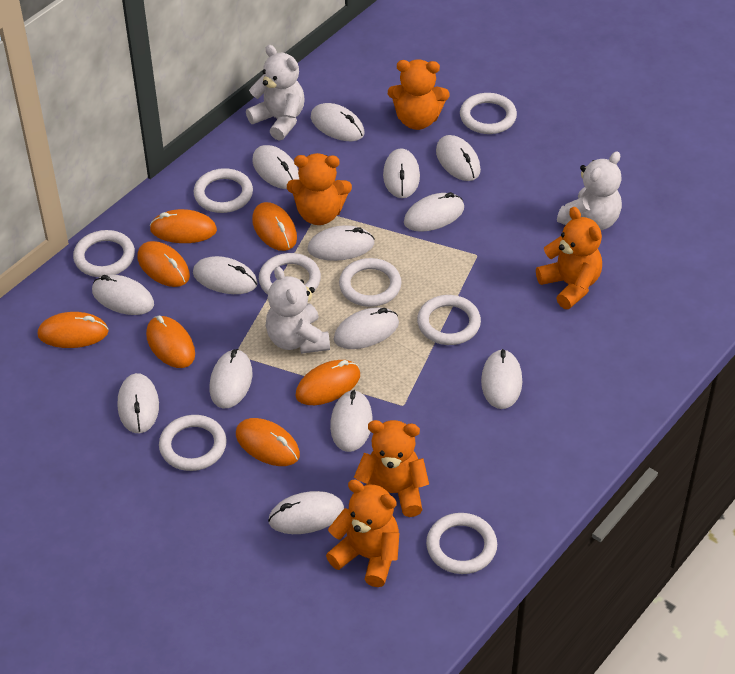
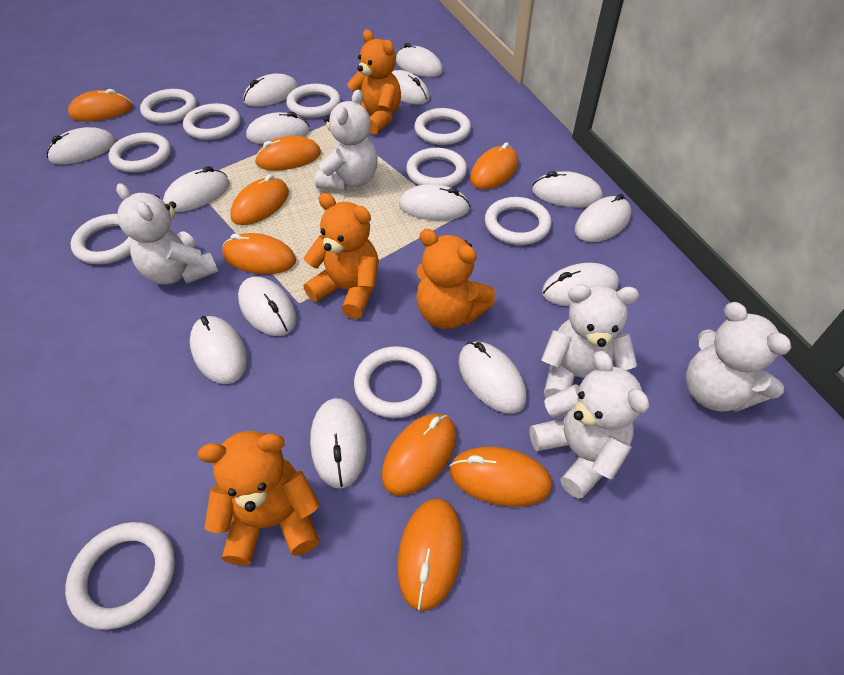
orange mouse: [38,312,109,348] [137,241,190,287] [146,316,195,368] [150,209,217,243] [236,418,300,466] [252,202,297,251] [296,360,360,405] = 7 -> [68,89,133,121] [222,233,296,274] [230,174,289,225] [255,136,321,171] [382,414,456,495] [397,498,463,611] [449,447,552,507] [470,142,518,189] = 8
orange teddy bear: [287,153,352,225] [326,479,399,587] [354,420,429,517] [388,59,450,130] [536,207,602,309] = 5 -> [198,431,320,566] [303,193,379,319] [347,30,401,135] [416,229,495,329] = 4
white ring: [73,230,135,277] [159,415,227,471] [194,168,253,213] [259,253,321,295] [339,258,402,307] [417,295,481,345] [426,513,497,574] [460,93,517,134] = 8 -> [65,522,175,630] [71,214,132,264] [109,132,171,173] [140,89,197,124] [183,103,241,140] [286,84,341,118] [354,346,437,418] [406,148,467,187] [414,108,471,145] [485,197,551,245] = 10
white teddy bear: [246,45,305,141] [266,266,330,354] [557,151,622,230] = 3 -> [116,183,218,285] [315,90,378,191] [530,351,649,499] [541,284,639,398] [686,302,791,412] = 5

